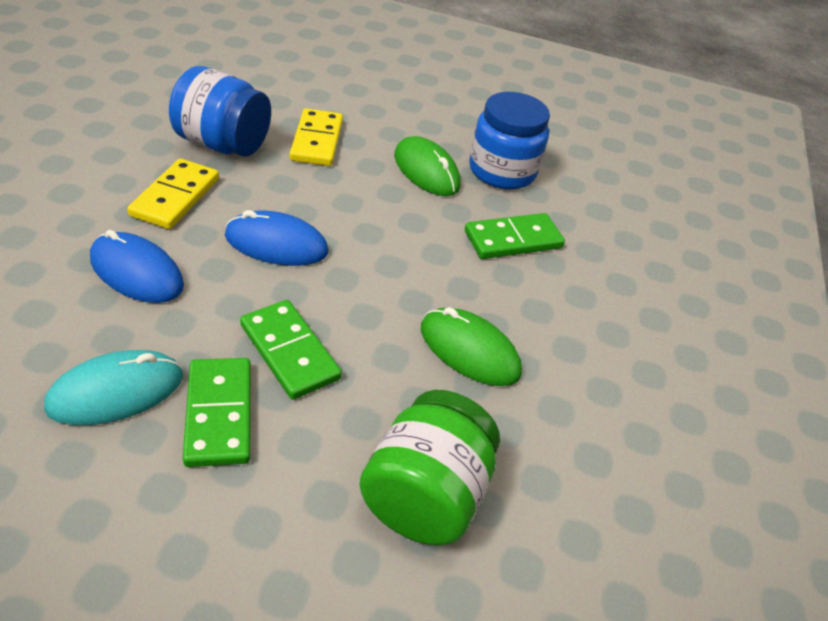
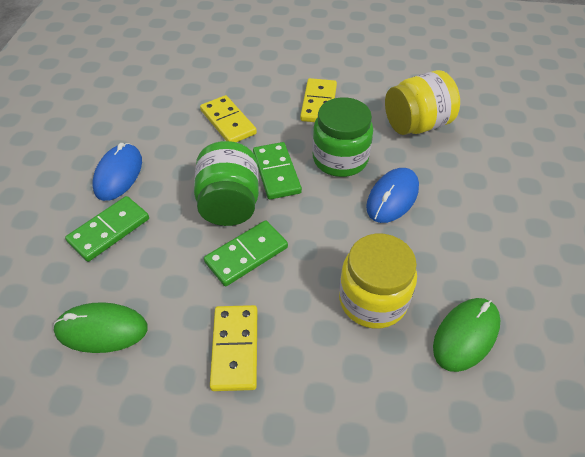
blue jar: [169,66,271,156] [469,92,550,189] = 2 -> none = 0
green jar: [359,390,500,546] = 1 -> [194,141,259,226] [312,97,373,177] = 2
turquoise mouse: [44,350,183,425] = 1 -> none = 0
yellow domino: [127,159,219,229] [290,108,343,166] = 2 -> [200,95,257,142] [210,305,257,391] [300,78,337,122] = 3
yellow jar: none = 0 -> [339,234,417,329] [385,70,460,135] = 2

